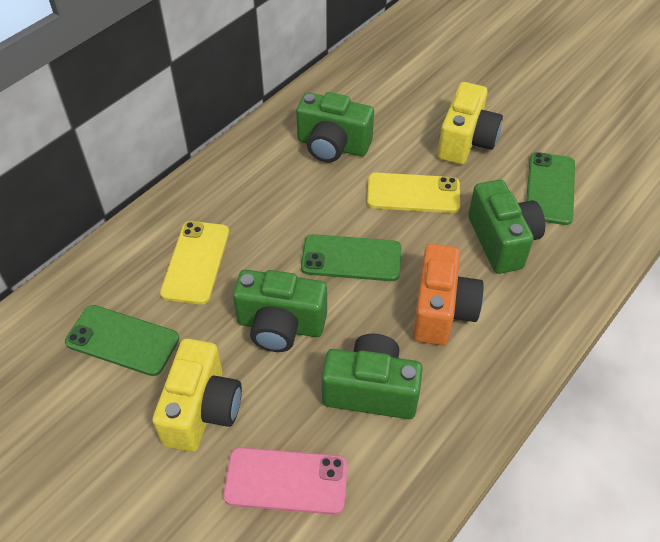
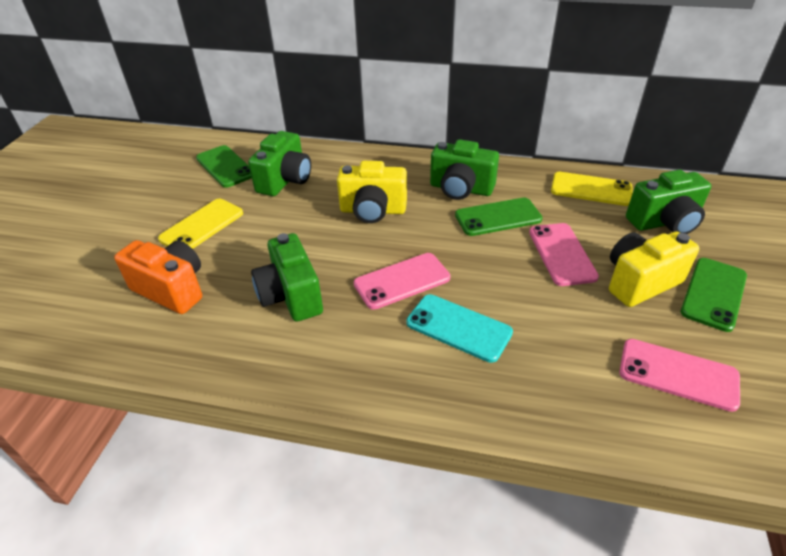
pink phone: [223,447,348,515] = 1 -> [354,253,451,310] [529,223,599,286] [619,339,740,412] = 3
turquoise phone: none = 0 -> [406,294,513,363] = 1

